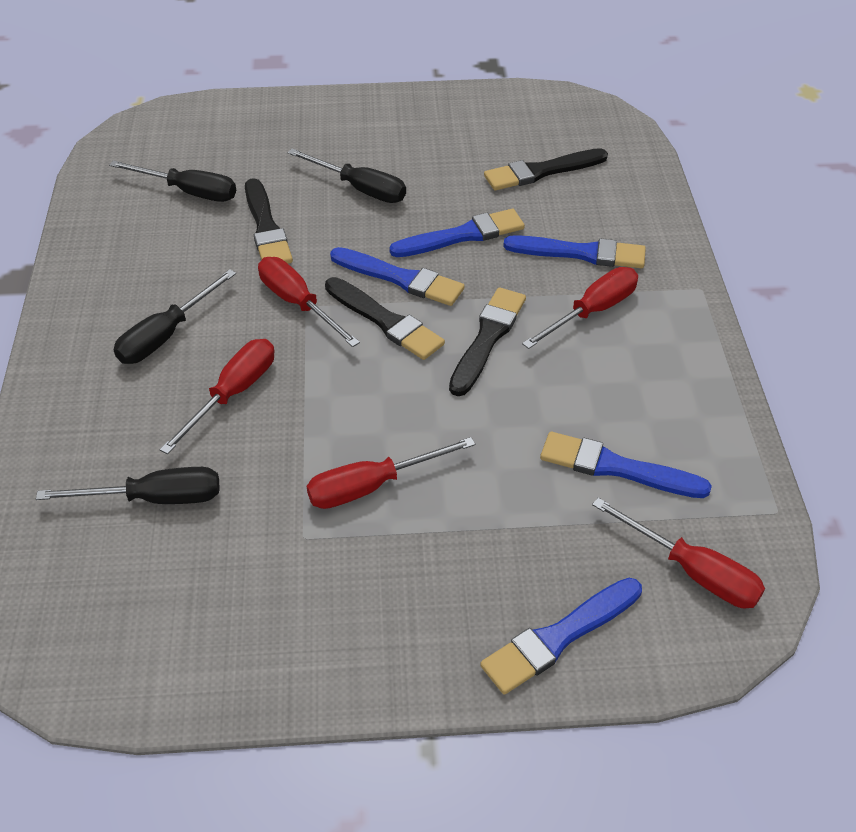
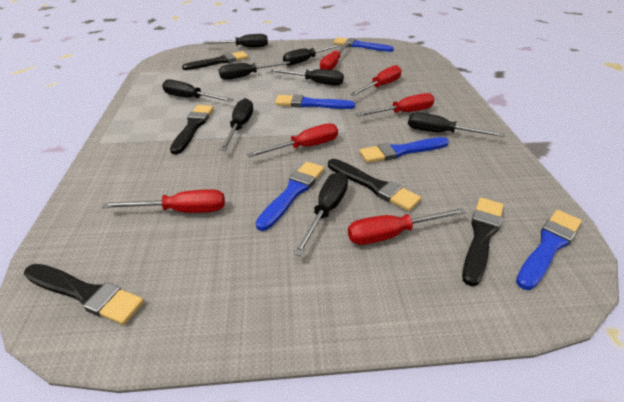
black brush: [245,178,293,264] [325,277,445,360] [449,287,526,396] [484,148,608,190] = 4 -> [24,264,144,325] [170,105,214,154] [182,51,248,70] [328,159,421,211] [462,197,504,286] = 5
black screwdriver: [36,467,220,504] [109,160,236,202] [114,269,236,364] [287,149,406,203] = 4 -> [162,79,234,102] [203,34,268,47] [219,61,290,80] [220,98,253,151] [271,69,344,85] [283,45,341,65] [293,172,348,256] [408,112,505,137] = 8
red screwdriver: [159,339,274,454] [258,257,360,347] [306,437,475,509] [522,267,638,349] [592,498,765,609] = 5 -> [102,189,225,213] [247,123,338,157] [320,43,349,70] [348,208,466,245] [350,65,402,96] [356,93,435,117] = 6

